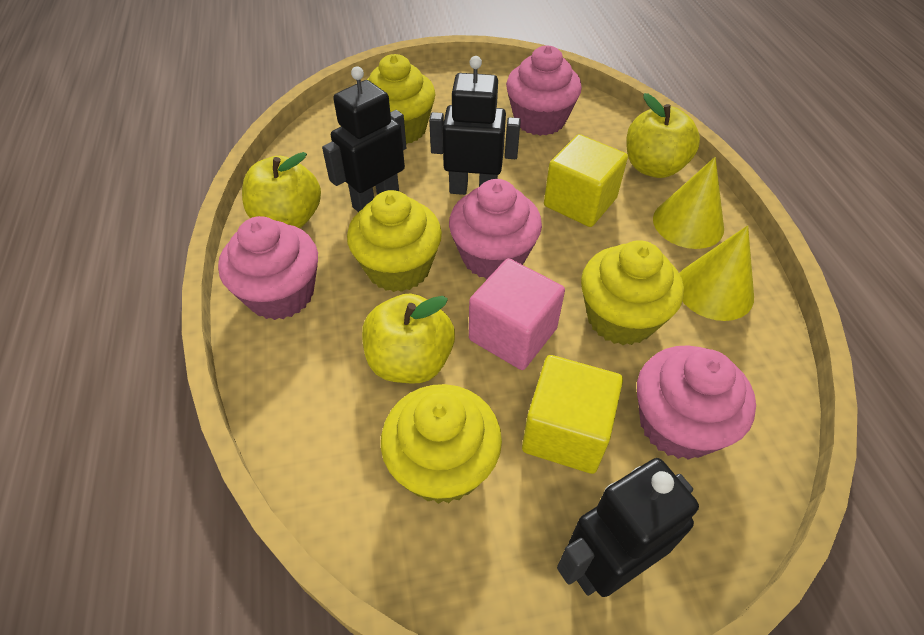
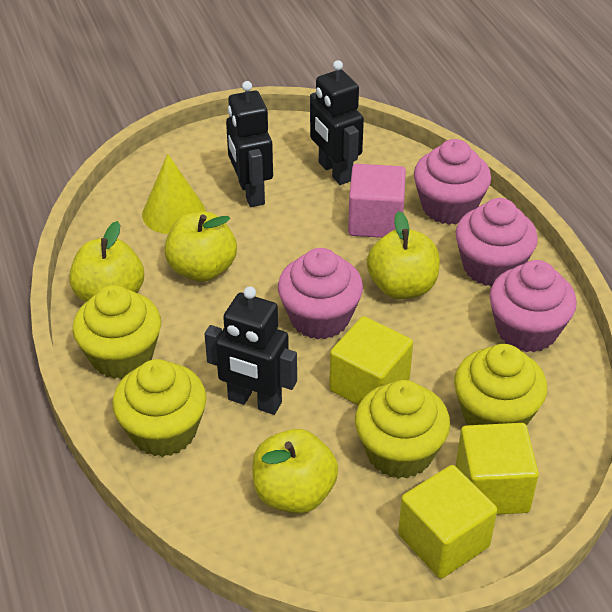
yellow apple: [242,152,321,228] [362,294,455,383] [626,93,700,178] = 3 -> [69,221,144,302] [164,212,237,282] [252,429,338,514] [367,211,440,299] = 4
yellow cone: [653,157,724,249] [679,225,754,321] = 2 -> [142,154,205,234] = 1
yellow cube: [522,355,623,474] [544,134,628,227] = 2 -> [329,316,413,406] [398,465,497,579] [456,423,539,515] = 3

